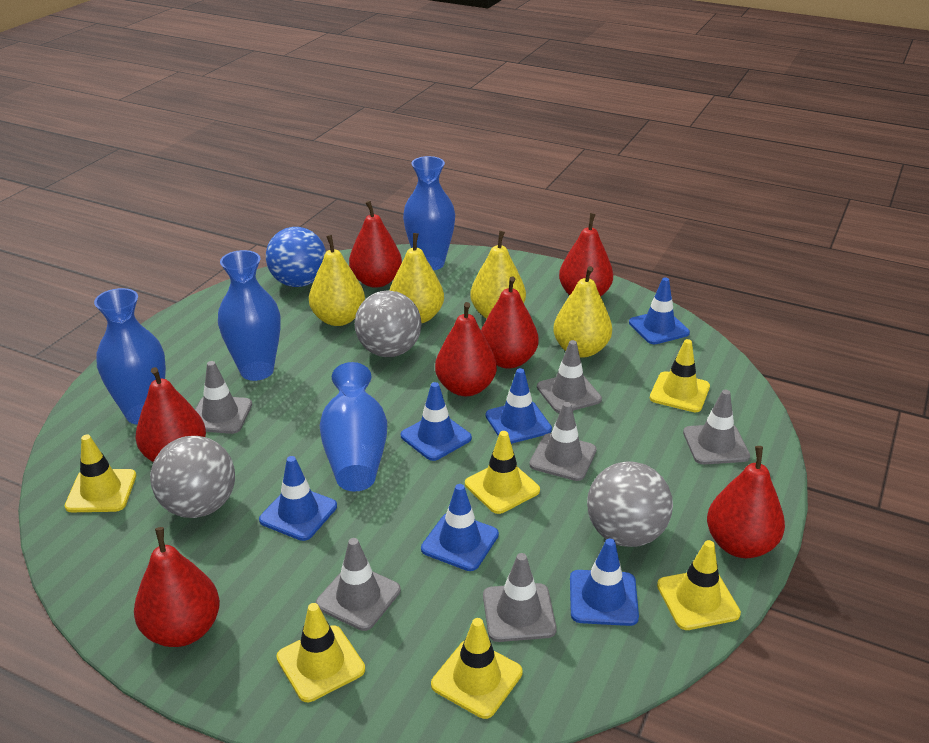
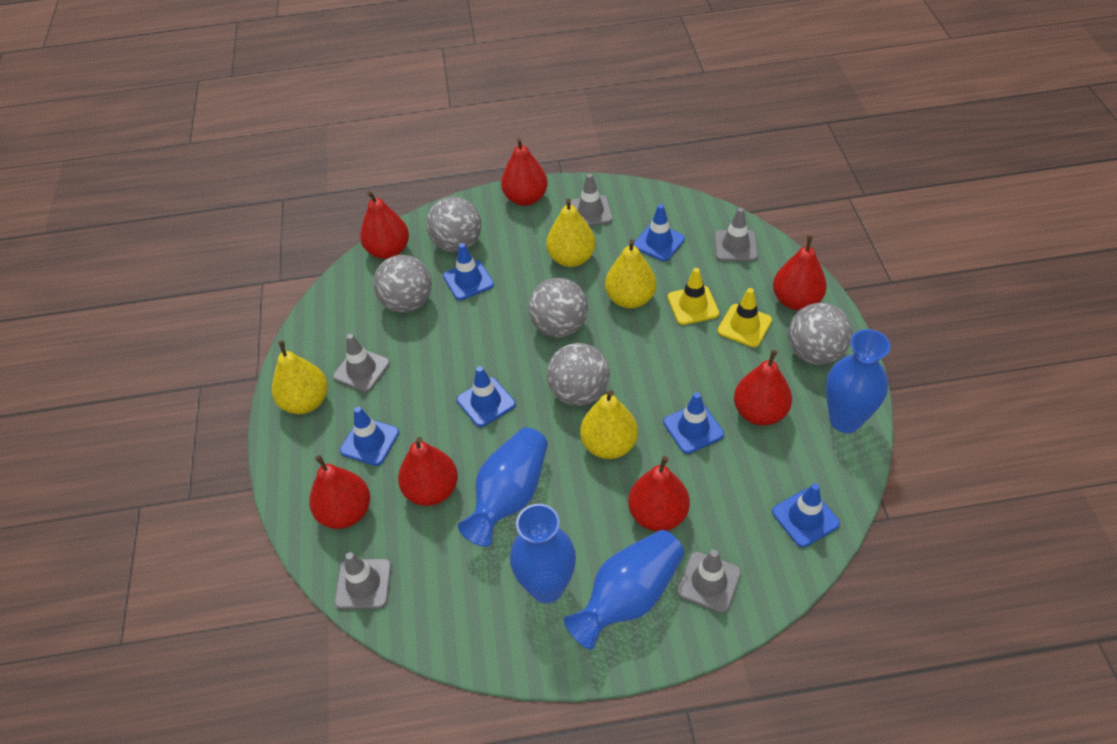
blue ball: [266,227,326,287] = 1 -> none = 0
grey ball: [150,436,235,518] [355,291,422,357] [587,461,673,547] = 3 -> [373,255,432,313] [426,197,481,252] [528,278,588,337] [547,343,610,406] [788,303,852,365] = 5
grey traffic cone: [195,361,252,434] [316,538,401,631] [483,553,557,642] [529,402,597,481] [537,340,602,413] [683,390,750,465] = 6 -> [333,334,390,392] [334,552,392,609] [570,174,613,226] [677,550,741,613] [714,208,758,261] = 5
yellow traffic cone: [65,435,136,512] [276,603,365,702] [431,618,523,719] [465,431,540,514] [650,339,710,412] [657,540,741,630] = 6 -> [668,268,719,325] [717,288,772,347] = 2

